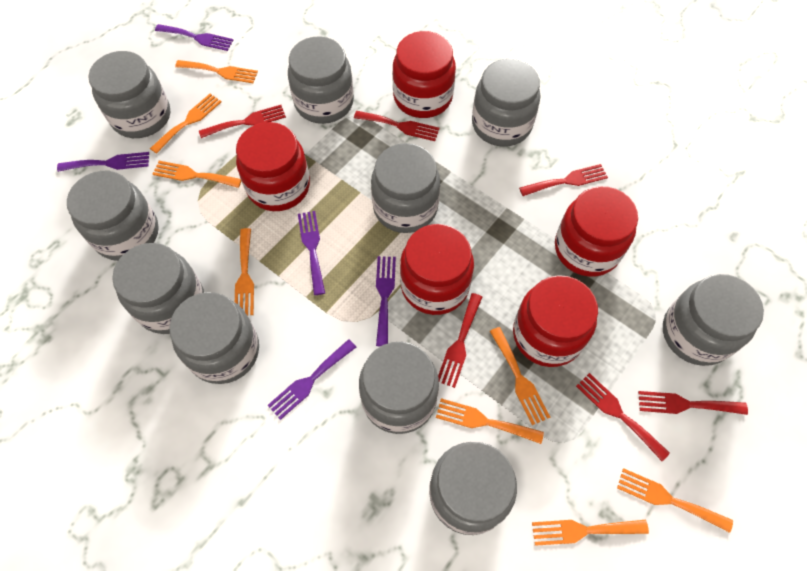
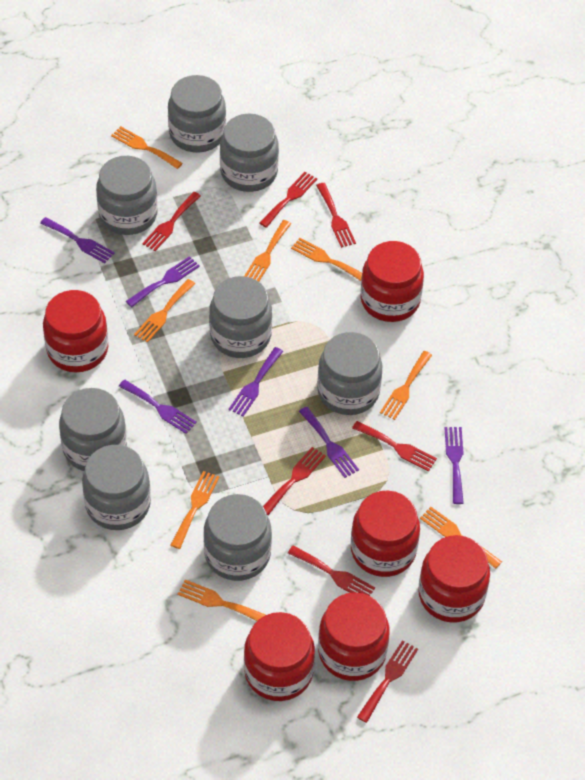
grey jar: [67,171,159,261] [88,51,170,138] [112,243,204,334] [169,292,259,384] [288,36,354,124] [359,342,439,434] [371,143,440,233] [429,442,517,535] [472,59,540,147] [663,274,764,366] = 10 -> [59,388,127,471] [82,445,151,530] [96,156,158,235] [168,75,226,152] [204,494,272,581] [209,276,272,358] [220,113,279,192] [317,332,382,415] = 8
purple fork: [57,152,149,172] [155,24,233,51] [268,339,356,420] [298,211,325,295] [376,256,396,347] = 5 -> [40,217,114,263] [119,379,197,434] [126,256,200,307] [229,347,283,416] [299,407,359,478] [445,427,464,504] = 6
red fork: [199,105,286,138] [354,111,440,141] [438,293,482,388] [519,164,608,196] [576,373,670,461] [638,391,748,415] = 6 -> [142,192,201,251] [260,172,317,228] [263,447,326,515] [288,545,375,596] [316,183,356,248] [352,421,437,472] [357,640,418,723] = 7
red jar: [236,122,310,211] [392,31,456,118] [400,224,474,315] [513,275,598,367] [555,186,638,277] = 5 -> [43,290,108,372] [244,612,315,701] [318,592,390,681] [351,490,420,577] [360,241,424,322] [418,535,490,622] = 6

